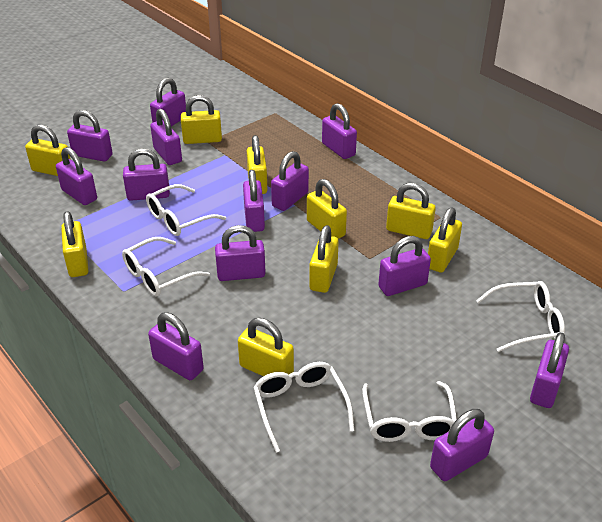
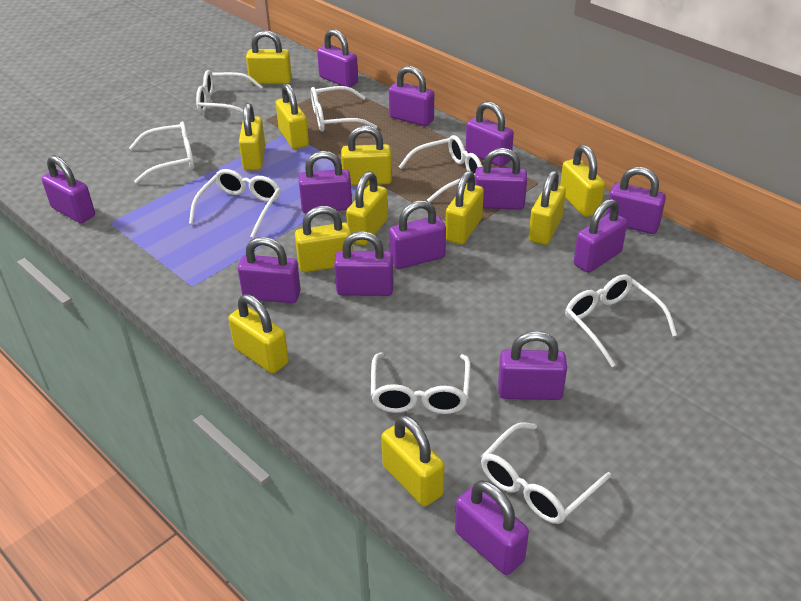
white glasses: [122,237,210,297] [146,184,226,236] [253,362,354,453] [362,381,457,442] [476,281,565,352] = 5 -> [129,121,195,184] [189,169,281,238] [196,70,263,114] [311,86,377,132] [371,352,471,414] [399,135,483,202] [481,422,611,524] [565,274,677,367] = 8
yellow padlock: [25,125,70,176] [61,211,89,277] [181,95,222,144] [238,318,294,376] [247,135,267,194] [307,179,347,239] [309,225,339,293] [386,183,436,239] [428,208,462,273] = 9 -> [228,294,289,373] [239,103,265,171] [246,30,292,84] [276,83,309,149] [295,206,353,272] [341,125,392,186] [346,172,388,245] [381,415,444,506] [445,171,484,245] [529,171,566,245] [560,145,605,217] = 11

